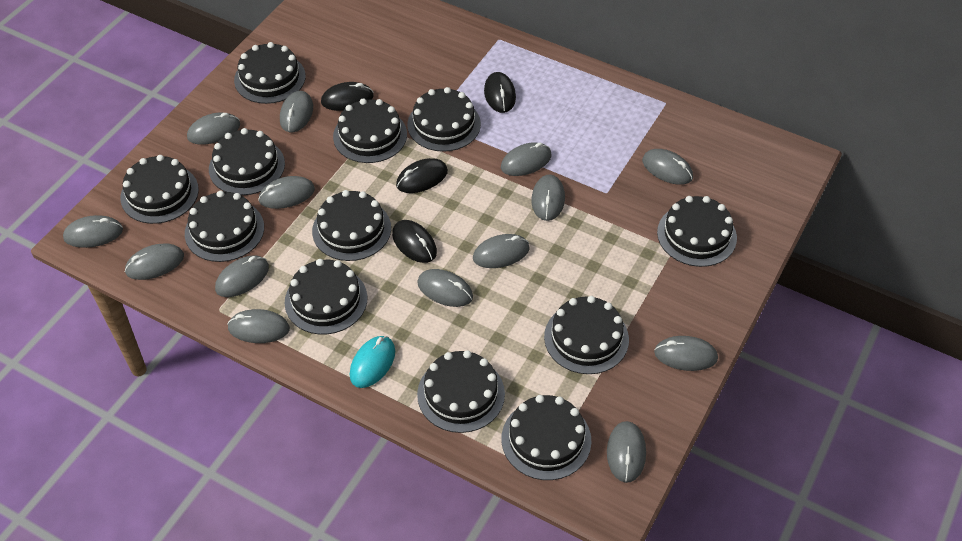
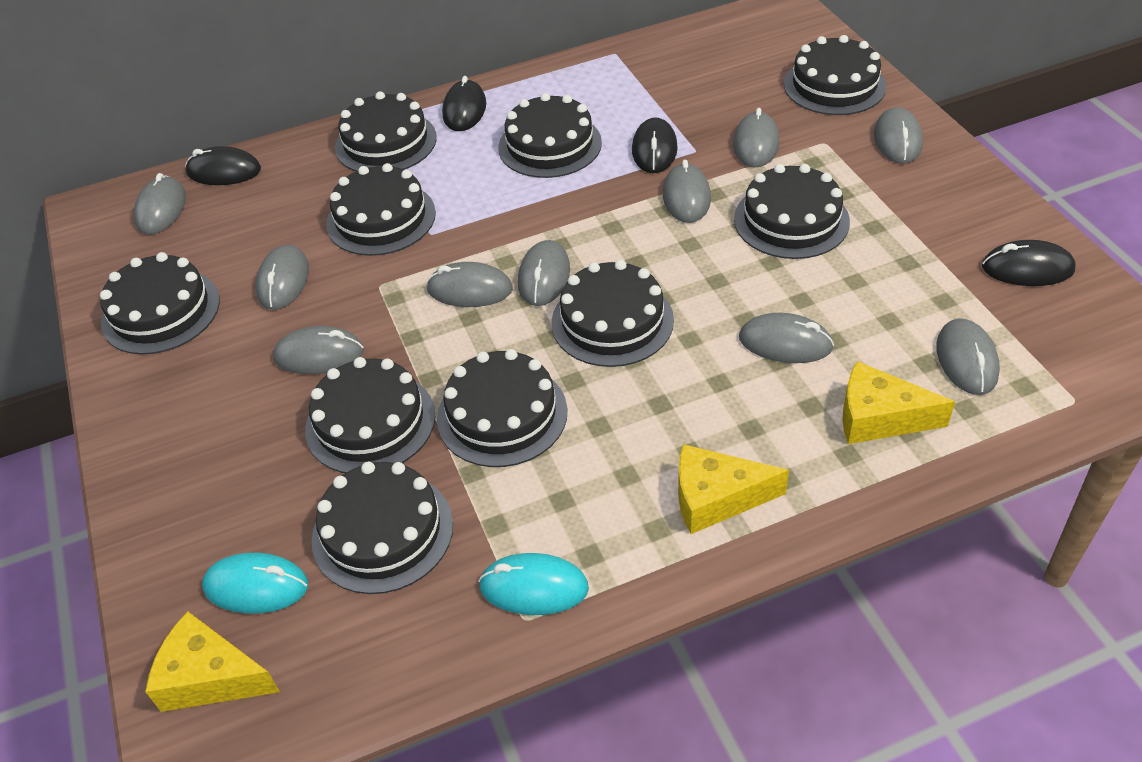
black cake: [120,155,199,224] [185,191,264,262] [209,128,285,195] [234,42,306,104] [284,259,367,335] [312,190,391,261] [333,99,407,163] [407,87,481,152] [417,350,505,433] [502,395,591,480] [544,296,629,374] [657,196,737,267] = 12 -> [100,252,220,355] [305,357,435,473] [312,461,453,594] [326,163,436,256] [335,91,437,172] [437,349,567,467] [498,93,602,178] [551,260,674,367] [734,164,850,259] [784,35,887,115] = 10
grey mouse: [63,215,123,248] [125,244,184,280] [187,113,240,145] [215,255,269,297] [227,309,290,343] [258,176,315,209] [280,91,313,132] [417,269,473,307] [473,234,530,268] [501,142,552,176] [532,174,565,221] [607,421,646,483] [642,149,693,185] [654,336,718,371] = 14 -> [134,173,186,235] [256,245,309,310] [273,326,364,374] [426,262,513,307] [518,240,570,306] [663,160,711,223] [733,108,779,167] [739,313,834,363] [874,107,923,164] [936,318,1000,395] = 10
turquoise mouse: [350,336,395,388] = 1 -> [202,553,308,614] [478,553,589,615] = 2
yellow cheese: none = 0 -> [145,611,280,712] [678,444,789,534] [842,361,955,444] = 3

